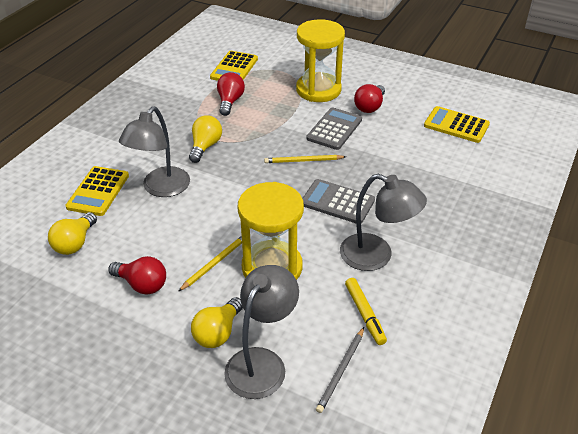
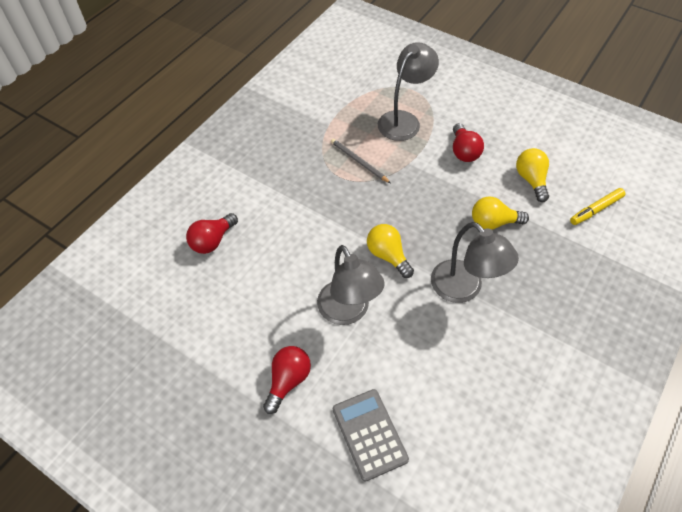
grey calculator: [302,179,375,224] [307,107,362,150] = 2 -> [333,389,409,482] = 1
yellow calculator: [65,166,129,216] [210,51,258,81] [424,106,490,143] = 3 -> none = 0
yellow hourglass: [238,182,304,280] [296,19,345,102] = 2 -> none = 0
yellow pencil: [178,236,242,292] [264,155,346,163] = 2 -> none = 0

